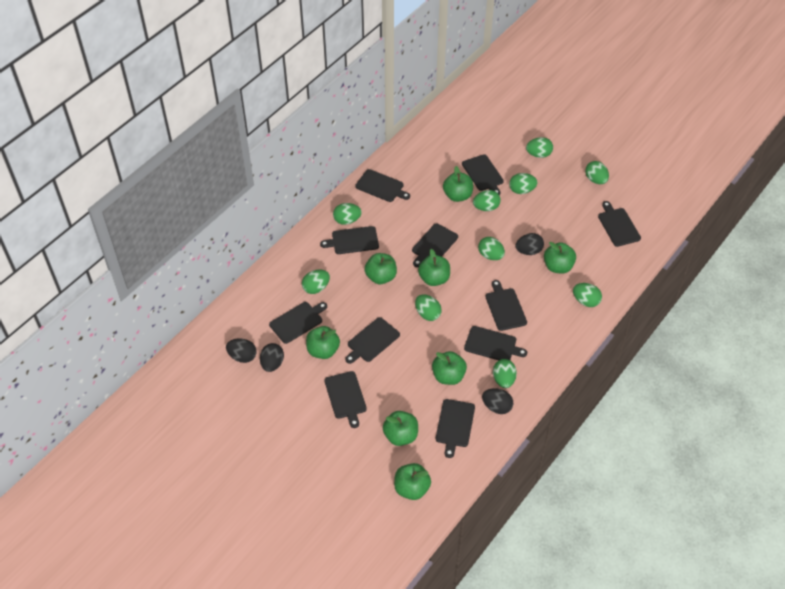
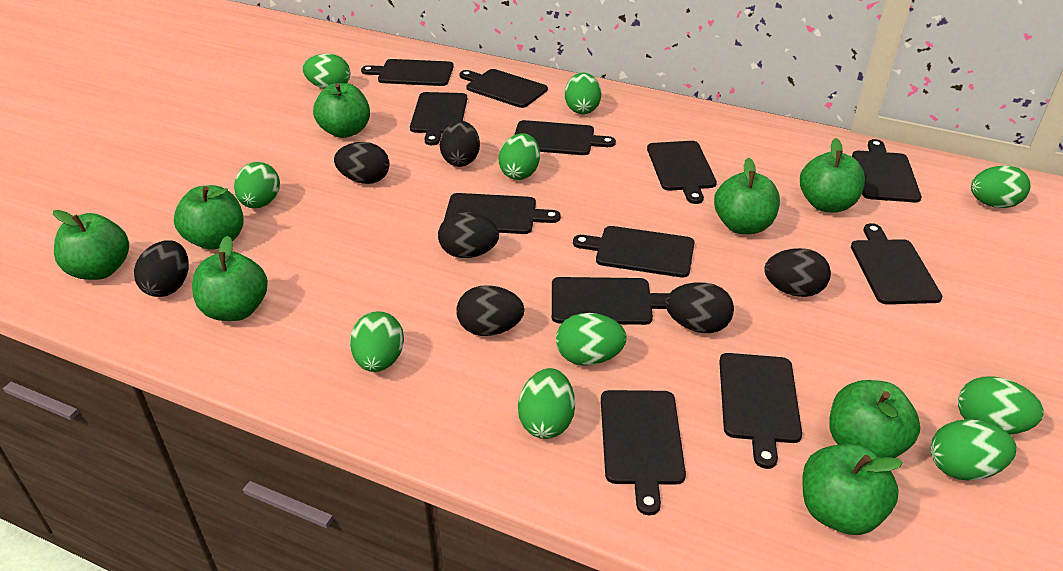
black cutting board: [269,302,327,344] [320,226,379,254] [325,371,367,428] [345,317,400,364] [355,169,410,202] [412,223,458,267] [436,399,475,458] [462,154,504,195] [464,326,527,360] [485,280,527,331] [598,201,641,247] = 11 -> [361,59,454,86] [410,92,467,145] [444,193,560,234] [460,69,548,108] [514,120,616,155] [552,277,669,325] [573,226,695,278] [601,390,686,515] [647,141,717,204] [719,353,802,469] [851,223,943,304] [852,139,921,202] = 12
black egg: [226,339,257,363] [260,343,284,372] [482,388,513,414] [516,233,544,255] = 4 -> [134,240,188,297] [334,142,389,184] [438,212,499,258] [440,121,480,167] [456,285,524,336] [666,282,734,333] [764,248,831,297] = 7

